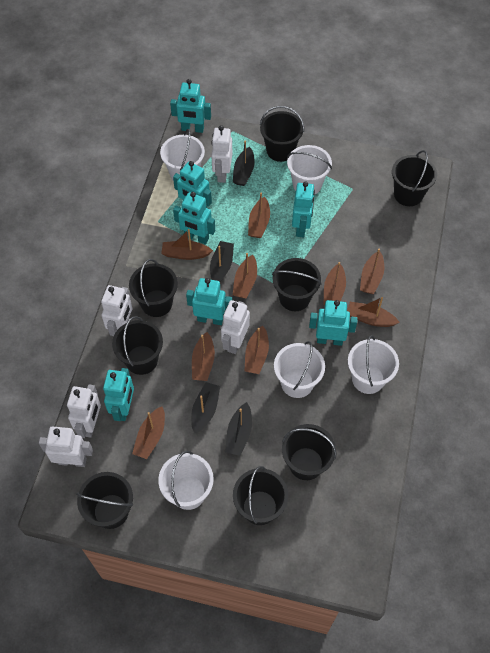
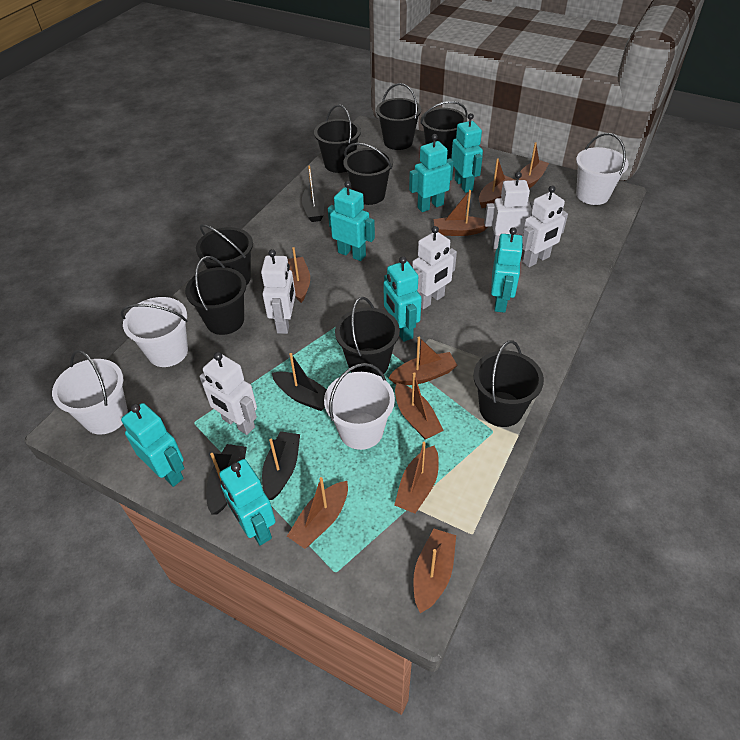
white bucket: [158,451,214,510] [160,129,205,180] [274,341,325,398] [287,145,332,195] [348,335,399,394] = 5 -> [52,350,128,435] [121,297,188,367] [324,363,395,450] [576,133,629,205] = 4

